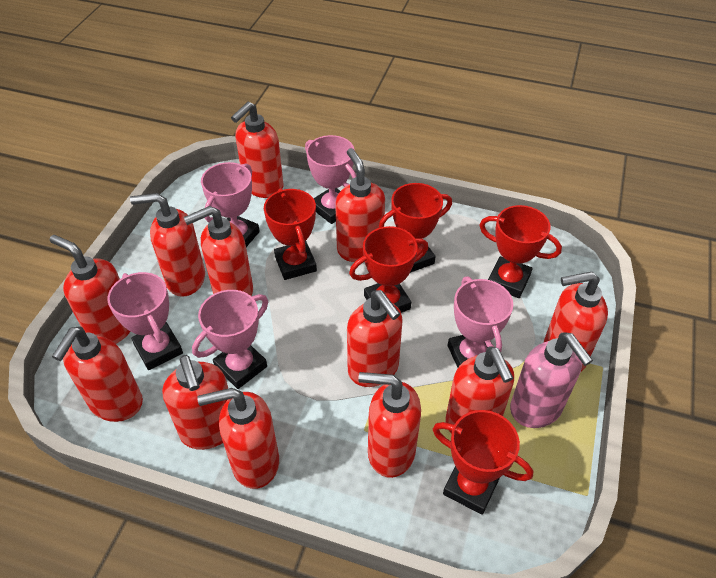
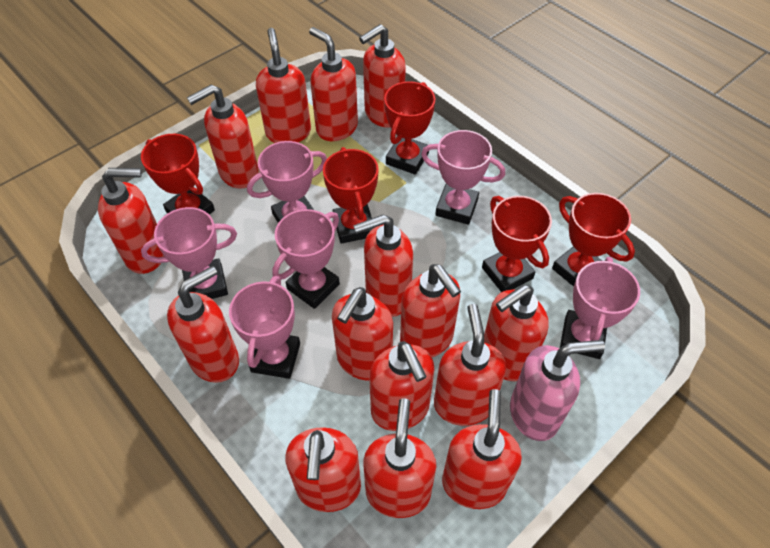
pink trophy: [108,272,183,370] [192,290,268,389] [201,162,260,247] [305,135,356,224] [448,276,513,368] = 5 -> [141,207,237,299] [229,276,300,379] [247,141,327,223] [272,209,340,309] [421,130,505,225] [560,257,640,359] = 6
red soap dispenser: [50,235,130,344] [52,327,143,422] [130,193,205,297] [162,355,228,450] [184,206,253,296] [197,388,279,489] [231,102,283,198] [335,148,385,262] [347,290,402,387] [358,372,421,478] [445,347,514,434] [543,272,608,371] = 12 -> [98,168,165,274] [167,266,239,383] [187,84,259,189] [256,28,311,143] [285,427,361,512] [309,27,358,141] [332,287,393,381] [353,214,413,317] [359,24,406,128] [363,398,436,518] [369,341,434,431] [400,264,461,357] [434,304,506,426] [442,389,522,509] [484,285,549,381] = 15

